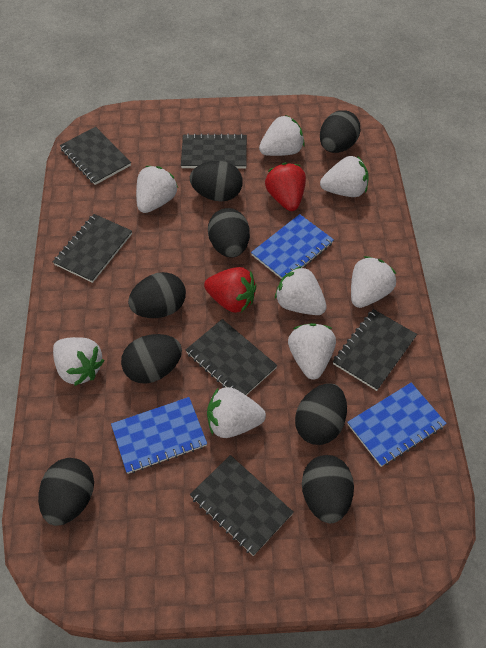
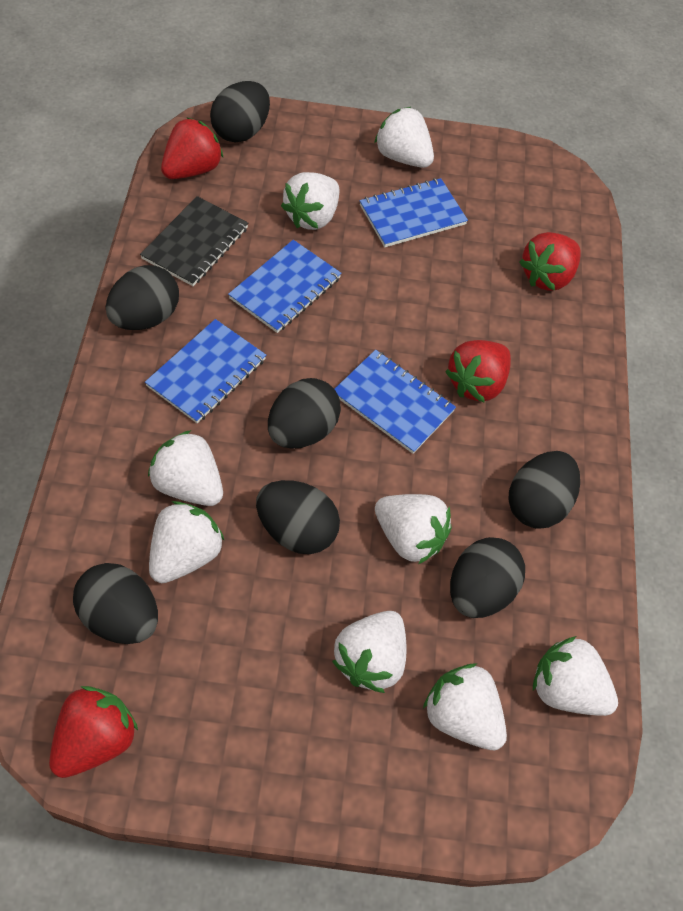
black egg: [38,458,94,526] [121,334,182,384] [128,272,186,318] [190,161,243,202] [208,208,250,257] [295,383,347,445] [302,455,354,523] [320,110,361,153] = 8 -> [73,563,158,644] [106,265,179,330] [210,81,270,143] [256,480,340,554] [268,378,341,449] [450,537,525,618] [508,451,580,529] = 7
black notebook: [53,214,132,283] [60,127,131,185] [181,134,247,169] [186,319,277,395] [190,455,294,556] [333,309,417,391] = 6 -> [140,196,248,286] = 1
blue notebook: [111,397,207,474] [251,214,334,279] [347,383,447,467] = 3 -> [145,319,266,423] [228,240,342,333] [335,350,456,454] [360,178,468,247] = 4
red strawberry: [204,267,256,313] [265,163,306,211] = 2 -> [49,686,138,778] [161,117,223,179] [445,340,511,403] [519,232,581,291] = 4

